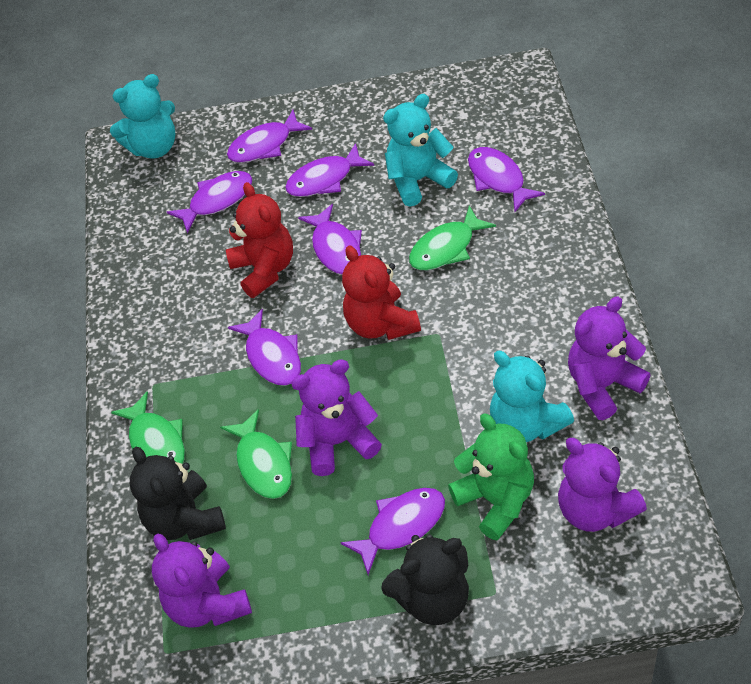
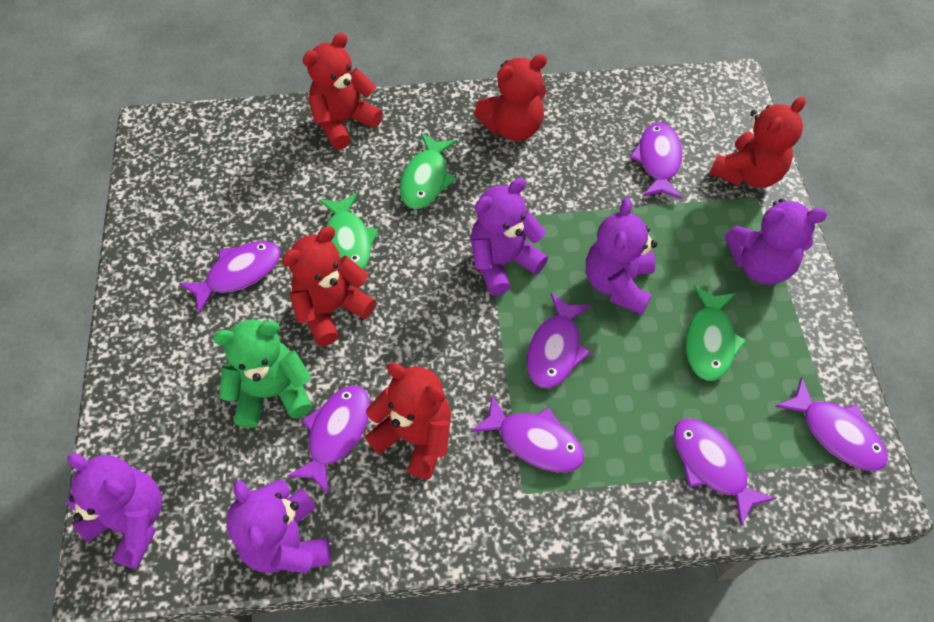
black teddy bear: [130,447,226,540] [381,534,469,625] = 2 -> none = 0
purple teddy bear: [152,533,252,628] [291,359,382,476] [558,438,647,532] [568,297,650,420] = 4 -> [67,453,162,569] [226,480,331,573] [471,178,548,296] [586,198,657,315] [725,198,827,285] = 5
red teddy bear: [226,182,293,298] [342,245,421,340] = 2 -> [282,226,376,346] [303,33,383,150] [365,363,451,479] [474,54,547,141] [710,97,806,188] = 5
turquoise teddy bear: [110,74,176,159] [383,94,458,207] [490,351,574,442] = 3 -> none = 0

